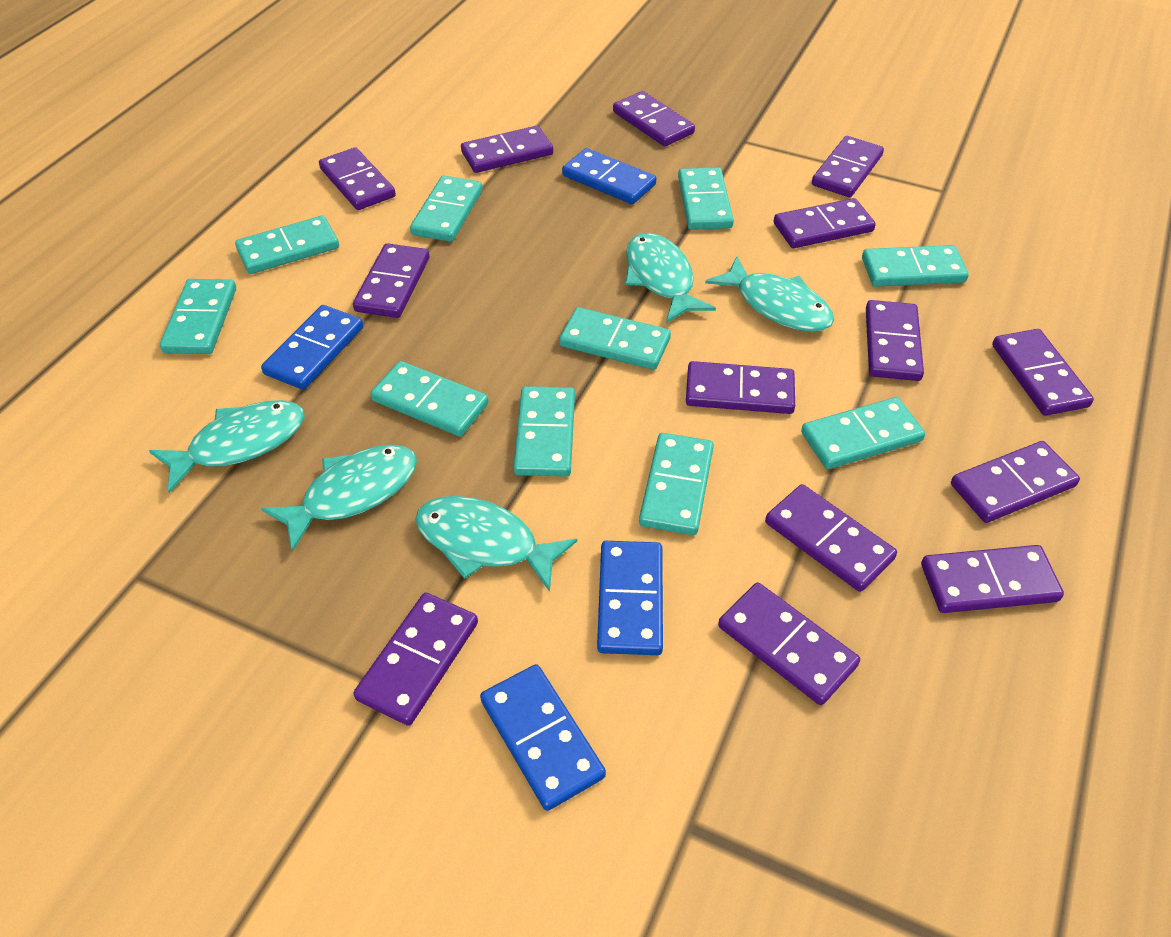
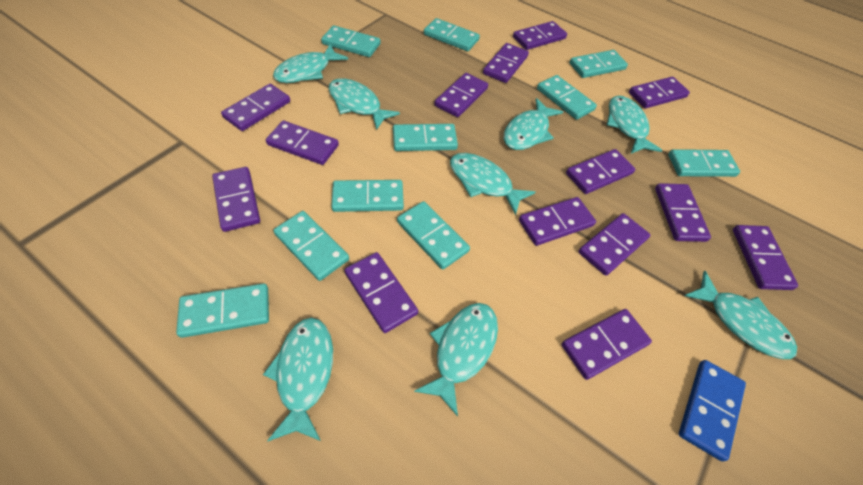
blue domino: [261,305,363,390] [480,664,606,811] [562,148,656,204] [597,541,663,655] = 4 -> [679,360,746,461] = 1
turquoise fish: [149,400,305,493] [261,444,417,552] [415,496,577,592] [625,233,716,323] [705,256,834,332] = 5 -> [263,318,333,441] [273,44,348,83] [328,78,400,130] [414,303,498,417] [450,153,535,215] [504,98,563,150] [607,96,663,154] [685,271,797,359] = 8

